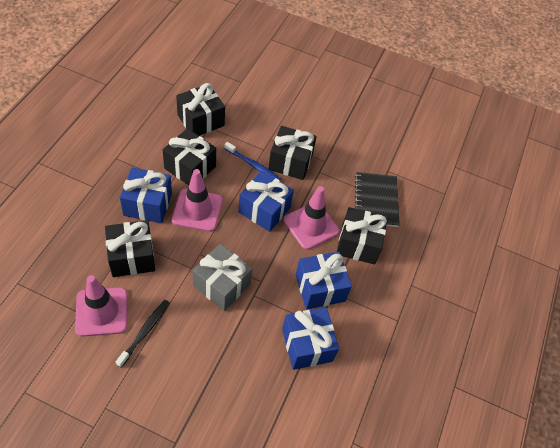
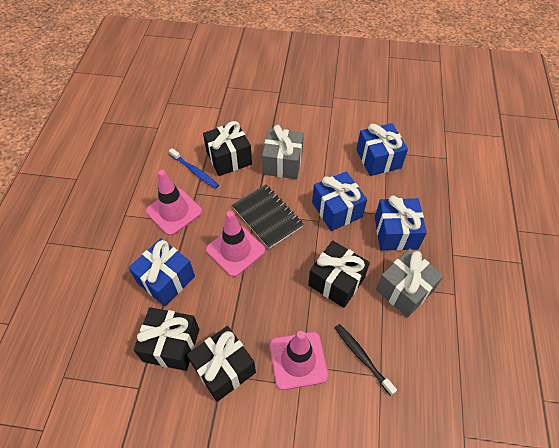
black gift: [105,220,155,277] [163,129,216,185] [176,83,225,136] [268,126,317,180] [337,207,388,264] = 5 -> [134,307,199,371] [187,326,256,402] [203,121,252,176] [308,240,370,308] = 4
grey gift: [192,244,253,311] = 1 -> [262,125,304,179] [376,248,444,317] = 2

